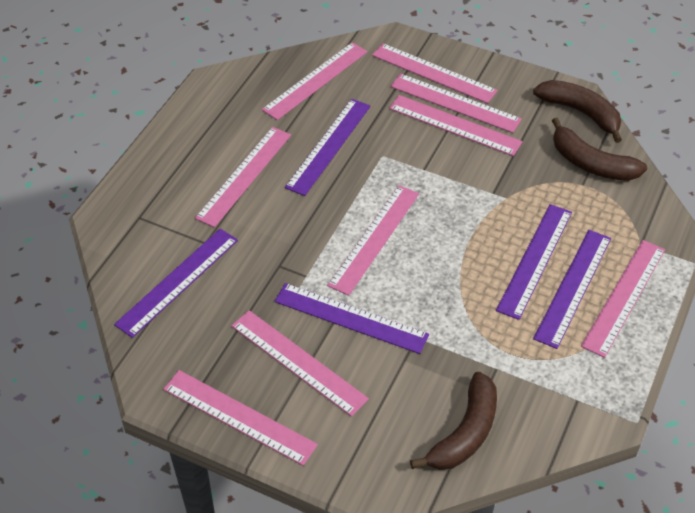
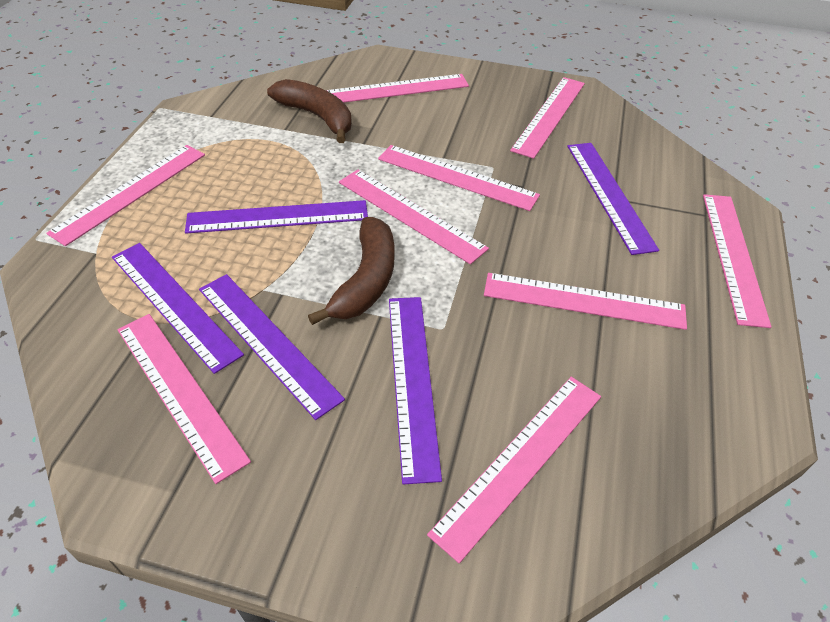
brown banana: [410,372,497,470] [533,80,622,143] [552,117,647,181] = 3 -> [267,79,352,143] [308,217,395,325] = 2

